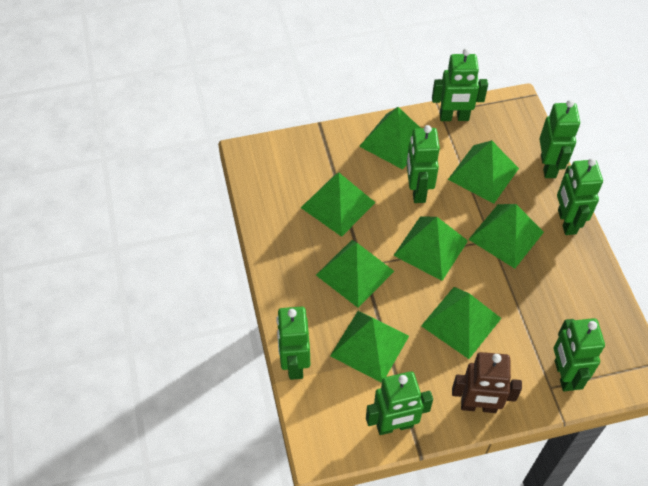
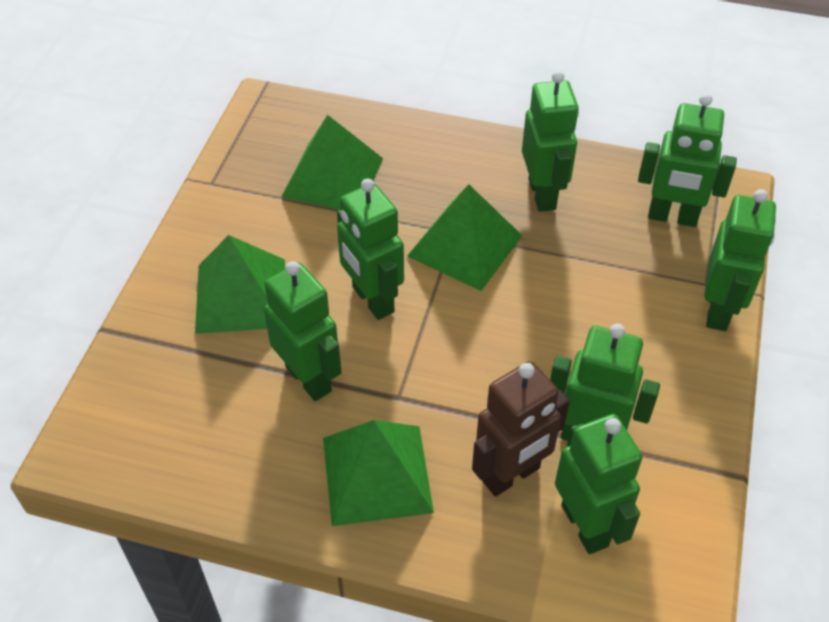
green pyramid: [301,173,376,237] [316,240,394,308] [330,311,409,383] [359,107,420,170] [393,217,468,281] [421,287,501,359] [448,140,519,204] [468,204,544,269] = 8 -> [195,235,285,334] [282,115,383,210] [323,420,434,526] [407,184,523,291] = 4

